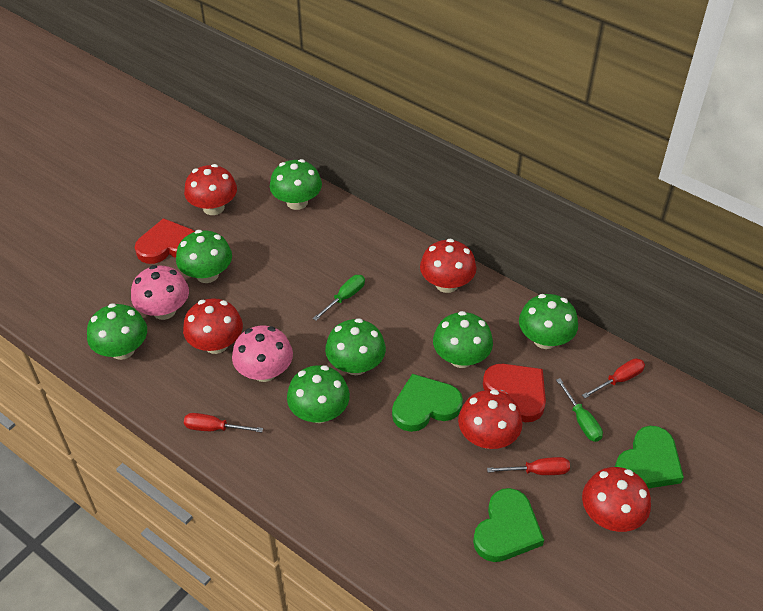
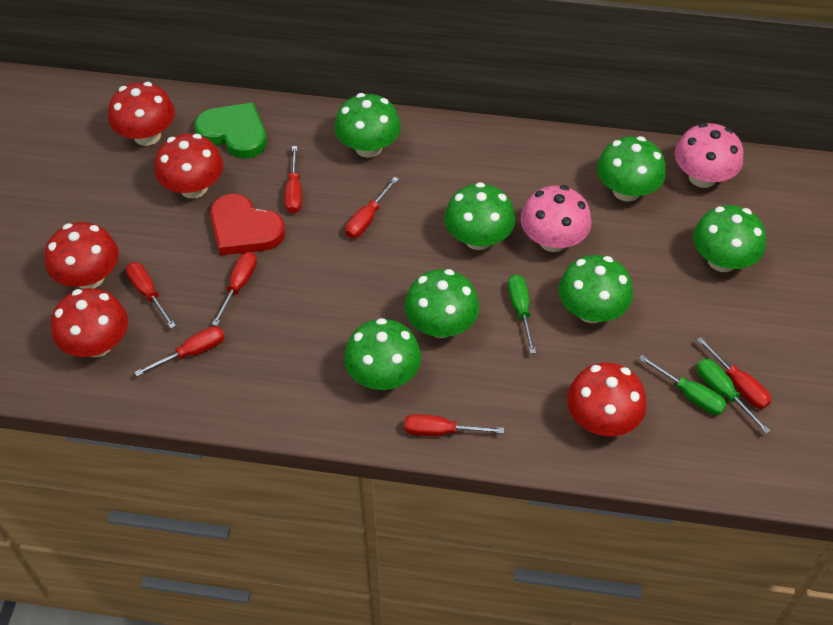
green heart: [392,374,463,432] [473,488,544,562] [615,426,684,488] = 3 -> [195,102,267,159] = 1
green screwdriver: [313,275,365,321] [556,378,603,442] = 2 -> [508,274,536,354] [639,355,727,415] [697,359,771,434] = 3
red heart: [135,218,195,264] [483,364,546,422] = 2 -> [210,194,285,255] = 1
red screwdriver: [184,413,263,432] [487,457,570,475] [582,358,645,398] = 3 -> [126,262,176,329] [134,326,225,377] [212,252,257,326] [285,146,302,214] [345,177,399,238] [404,414,504,436] [697,337,771,409] = 7

